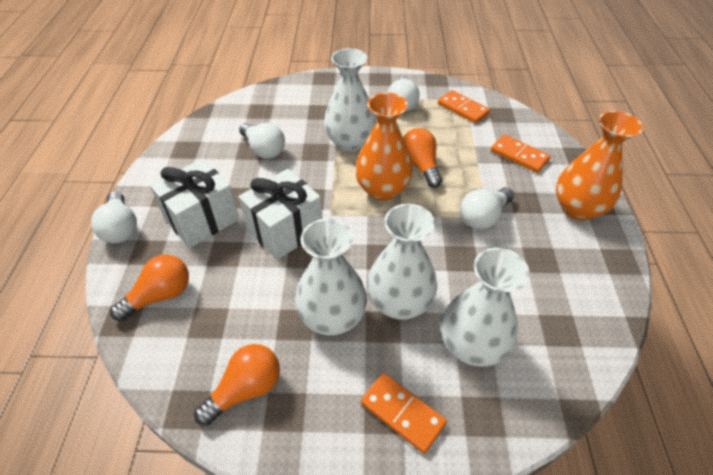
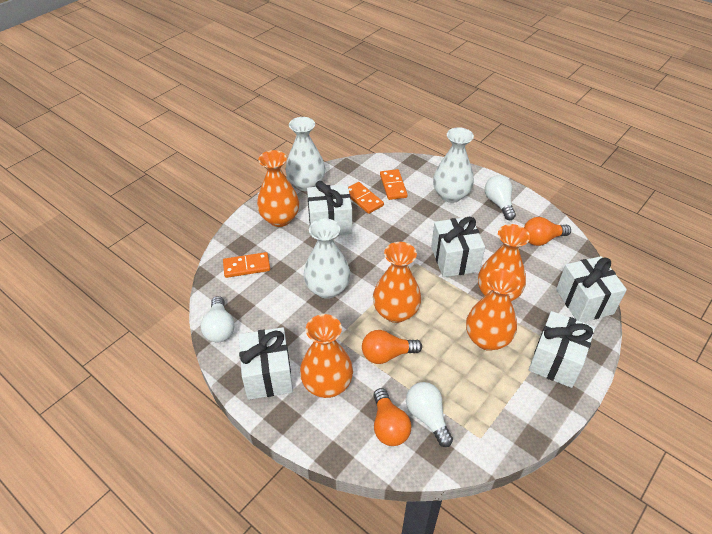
orange vase: [355,92,413,201] [556,111,643,221] = 2 -> [257,150,299,227] [300,314,353,398] [373,242,421,323] [466,269,521,351] [478,224,530,301] = 5
white gift: [150,159,239,248] [238,169,322,260] = 2 -> [239,327,293,400] [307,181,352,238] [431,217,485,277] [529,311,595,388] [556,256,627,322] = 5
white light bulb: [91,191,137,243] [239,123,285,159] [388,76,419,112] [460,187,514,229] = 4 -> [201,296,234,343] [406,382,453,447] [485,175,516,220] = 3
white vase: [295,218,367,336] [324,48,376,152] [367,204,437,320] [441,247,530,367] = 4 -> [285,117,325,191] [303,218,350,299] [433,127,474,203] = 3

